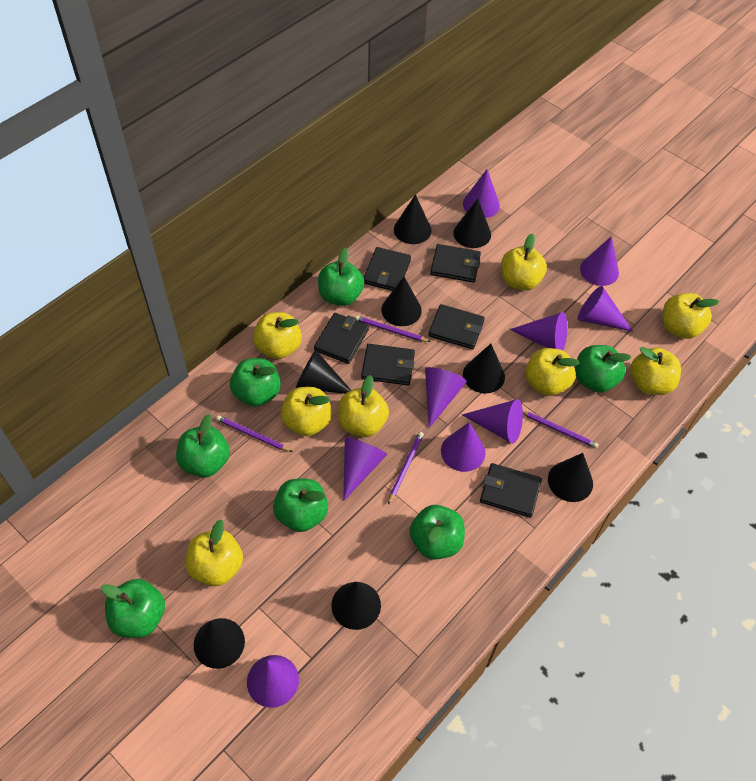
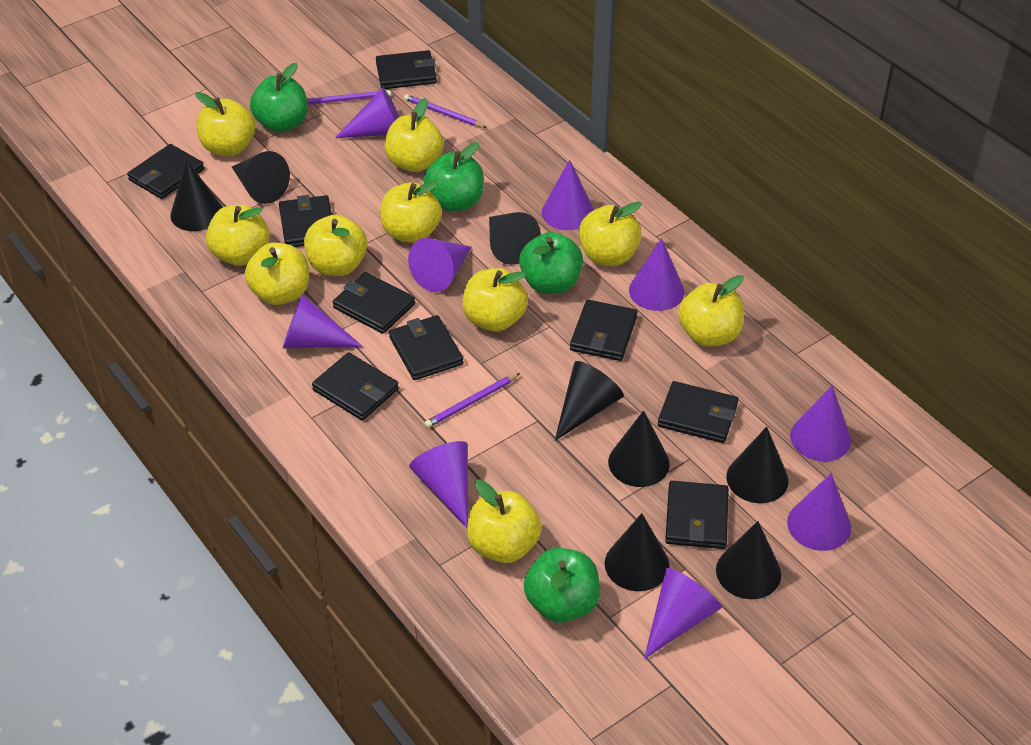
black wallet: [314,313,369,364] [361,344,415,385] [364,247,411,291] [429,304,485,349] [430,244,481,283] [480,463,542,518] = 6 -> [127,144,204,199] [279,195,332,247] [312,352,399,420] [333,272,415,334] [376,50,437,89] [389,315,464,380] [570,300,637,361] [658,381,739,443] [665,481,729,549] = 9
green apple: [101,579,165,638] [176,414,230,478] [230,358,281,407] [273,479,328,532] [318,248,364,306] [410,505,465,560] [575,345,631,393] = 7 -> [250,63,308,133] [424,142,484,212] [519,232,583,294] [524,548,600,623] = 4
purple pencil: [216,415,292,452] [355,316,430,342] [388,432,424,505] [523,411,598,448] = 4 -> [307,90,391,105] [404,94,487,128] [424,373,520,428] = 3
yellow apple: [186,519,243,586] [253,312,302,359] [281,387,332,436] [338,375,389,437] [501,234,547,290] [525,348,580,396] [630,347,681,395] [663,293,719,339] = 8 -> [195,92,255,156] [206,205,270,266] [245,243,309,305] [304,215,367,276] [380,181,442,243] [385,98,444,172] [462,268,528,332] [467,480,542,563] [579,202,642,266] [678,275,744,347] = 10

